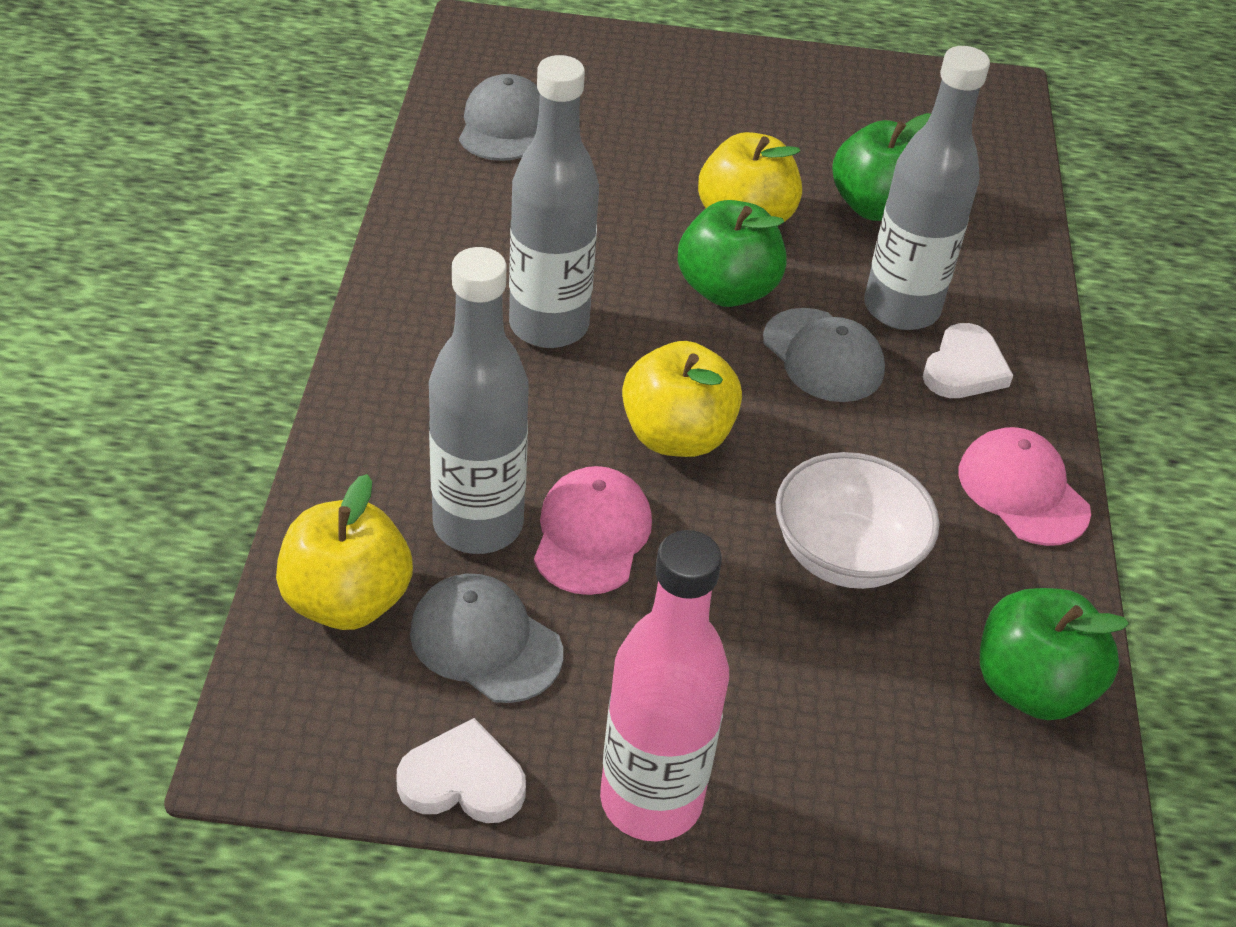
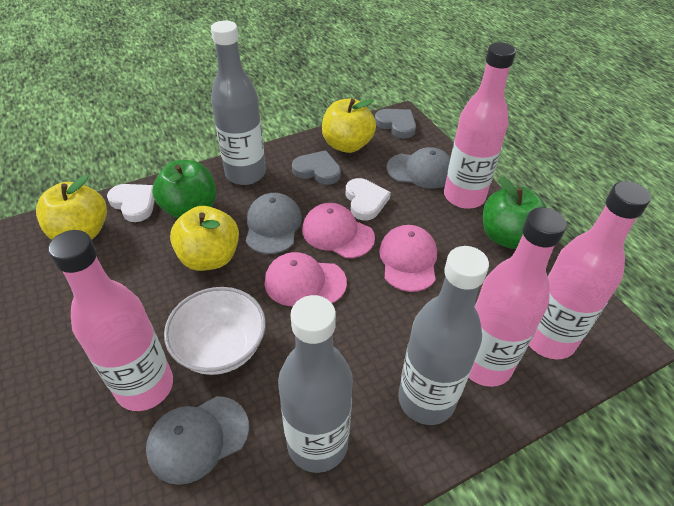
green apple: [678,200,787,307] [832,113,931,221] [980,588,1129,720] = 3 -> [152,160,216,219] [483,176,547,249] = 2
grey heart: none = 0 -> [292,150,341,185] [375,109,416,139] = 2
pink bottle: [600,530,729,842] = 1 -> [48,230,173,411] [444,42,516,209] [469,207,567,387] [529,181,651,359] = 4
pink cap: [534,466,652,595] [959,427,1091,546] = 2 -> [265,252,347,306] [302,203,375,258] [379,225,437,292] = 3

